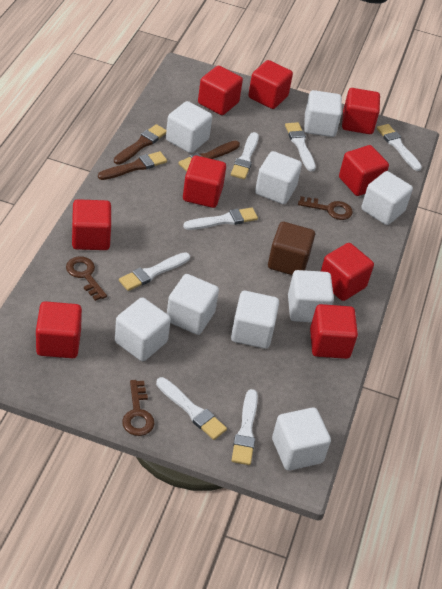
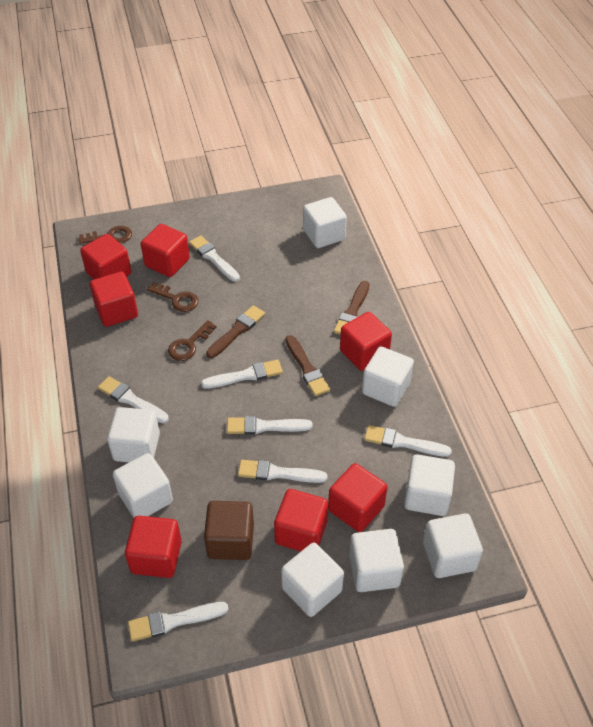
red cube: [36,301,82,358] [72,199,111,250] [183,156,226,208] [198,66,243,115] [248,60,293,109] [310,304,358,359] [321,243,374,301] [339,145,389,196] [342,88,380,134] = 9 -> [80,234,131,279] [90,272,138,327] [125,516,182,578] [141,224,190,277] [274,489,328,551] [328,463,387,532] [340,312,392,371] = 7
white cube: [115,298,171,361] [166,101,212,153] [167,274,219,335] [231,291,279,349] [255,151,302,204] [272,407,331,471] [288,270,334,322] [304,90,342,137] [361,171,413,225] = 9 -> [107,407,160,462] [113,453,173,518] [281,543,344,617] [303,197,347,248] [349,529,404,592] [362,346,414,407] [404,454,455,516] [423,513,483,578] = 8

